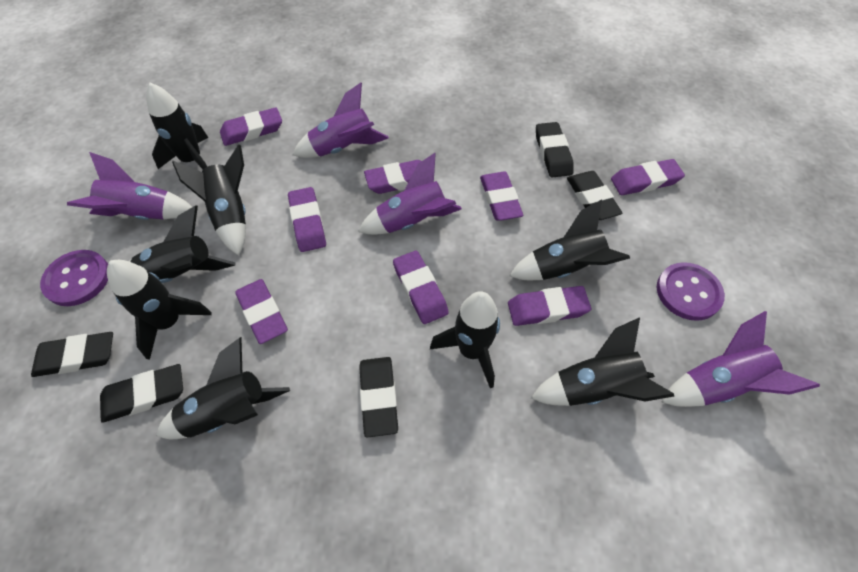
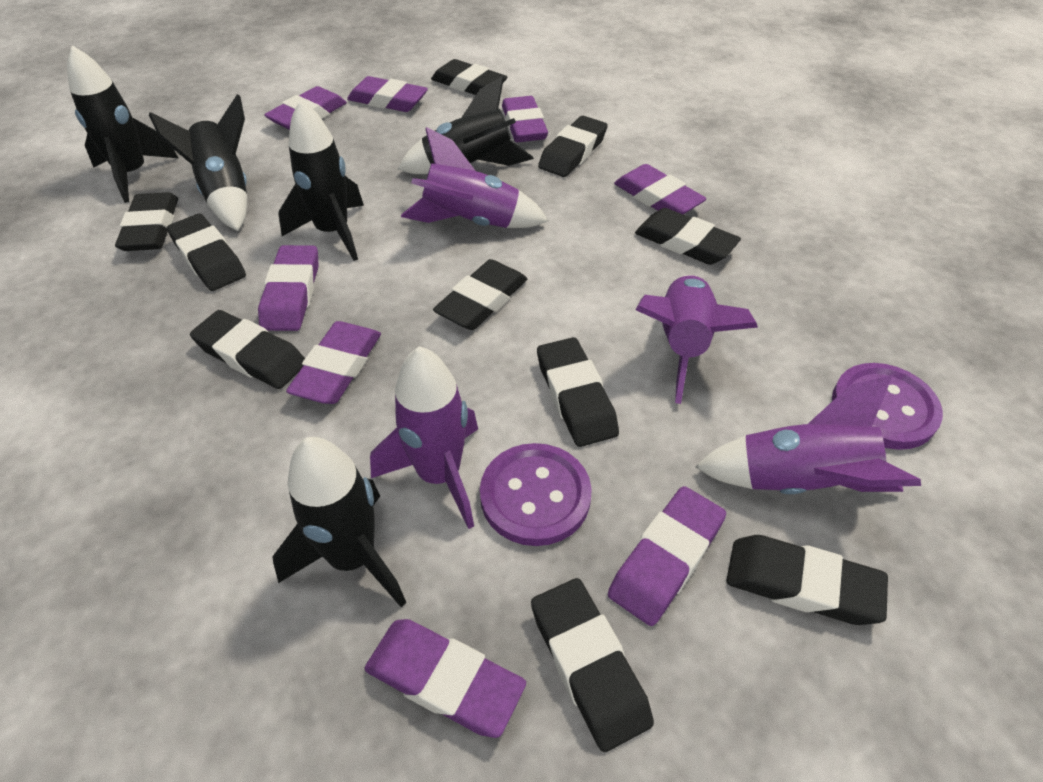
black eraser: [31,332,113,377] [100,364,183,423] [359,357,398,437] [536,122,574,178] [567,171,622,220] = 5 -> [115,192,178,251] [167,214,246,291] [190,310,305,389] [431,59,507,95] [433,259,527,330] [531,578,654,752] [537,337,619,447] [538,116,608,177] [635,208,741,265] [726,535,888,625] = 10
black rocket: [107,260,212,360] [129,205,236,283] [146,83,208,169] [156,337,290,439] [172,144,246,256] [430,291,500,389] [509,199,630,280] [531,318,674,406] = 8 -> [67,45,178,203] [149,94,248,231] [272,437,406,607] [278,100,364,261] [398,76,534,174] = 5

